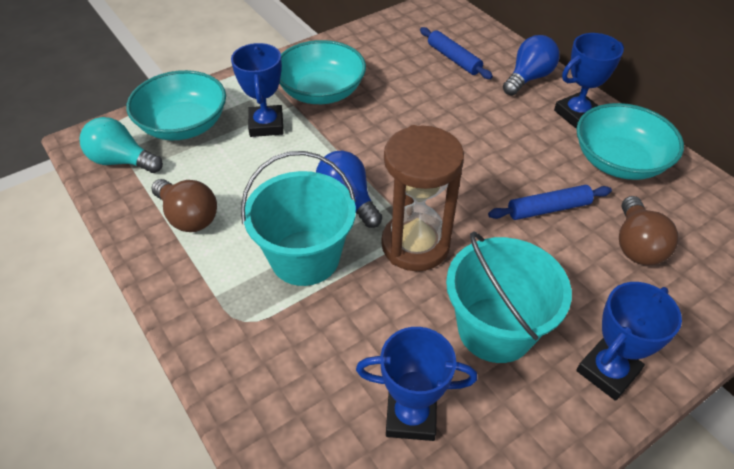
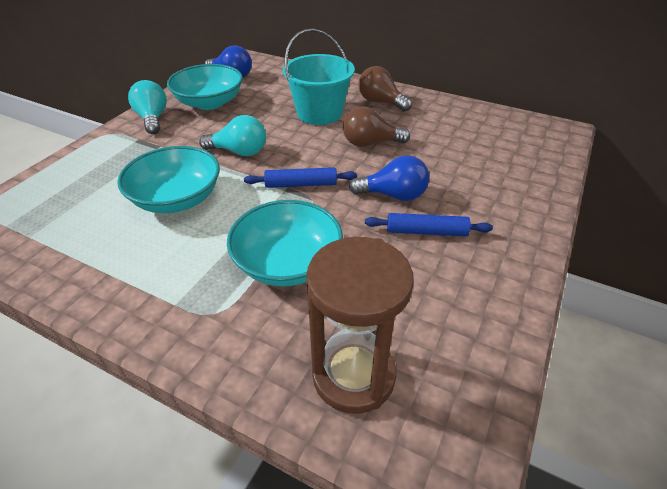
blue trophy: [231,43,283,137] [356,327,477,441] [554,33,624,128] [576,282,682,401] = 4 -> none = 0
turquoise bucket: [241,151,356,286] [446,231,572,363] = 2 -> [283,29,355,125] = 1
turquoise light bulb: [79,117,163,173] = 1 -> [128,80,167,134] [199,115,266,156] = 2

